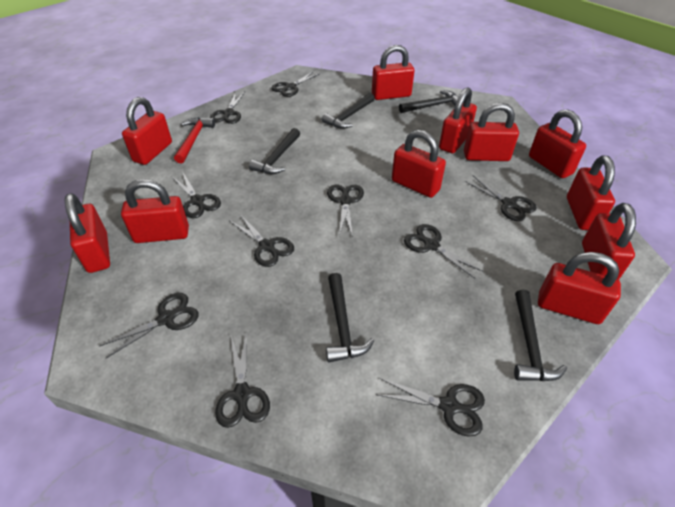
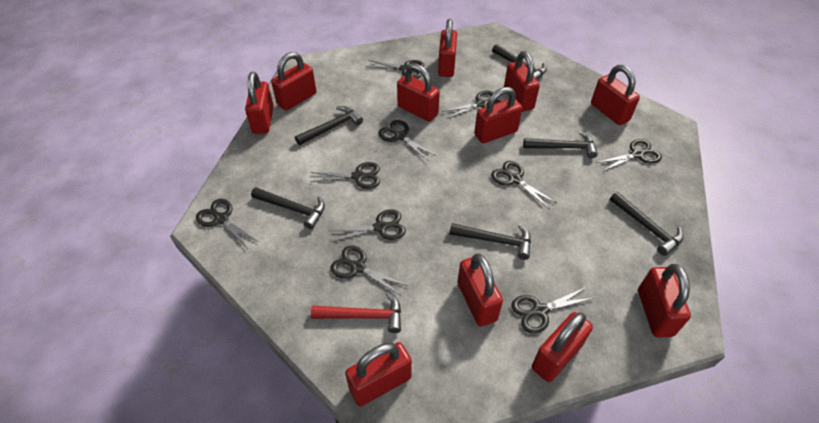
black hammer: [249,128,300,174] [322,93,375,129] [326,273,374,362] [399,90,458,113] [514,290,567,381] = 5 -> [251,187,325,229] [295,106,363,145] [450,223,531,260] [492,44,547,80] [523,131,598,159] [610,192,684,256] = 6

